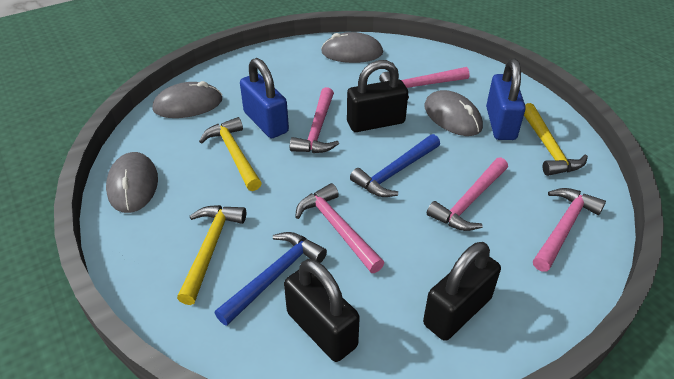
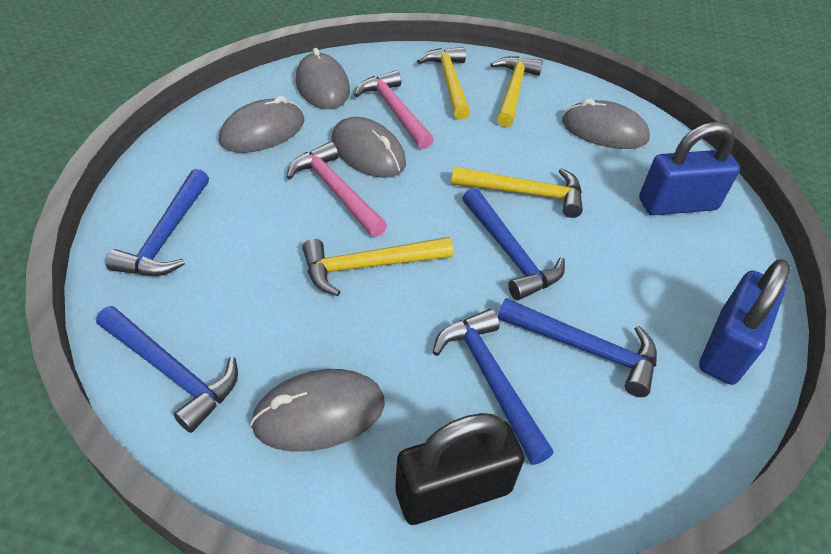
black padlock: [284,259,360,362] [347,60,408,132] [423,242,501,341] = 3 -> [395,413,525,525] = 1
blue hammer: [215,232,327,326] [350,134,440,197] = 2 -> [96,306,238,433] [106,169,209,276] [433,309,554,465] [462,188,565,300] [498,298,657,397] = 5
grey mouse: [106,152,158,213] [153,81,222,118] [321,32,383,63] [424,90,483,136] = 4 -> [219,96,304,153] [250,369,385,452] [296,48,350,109] [331,117,406,178] [562,99,650,149] = 5
pink hammer: [290,87,339,153] [295,183,384,273] [379,67,469,99] [427,157,508,231] [533,188,606,272] = 5 -> [287,142,387,237] [354,70,434,149] = 2
yellow hammer: [177,205,246,305] [199,117,262,191] [524,103,588,176] = 3 -> [302,237,453,296] [417,47,470,120] [451,166,583,218] [490,56,543,127] = 4

